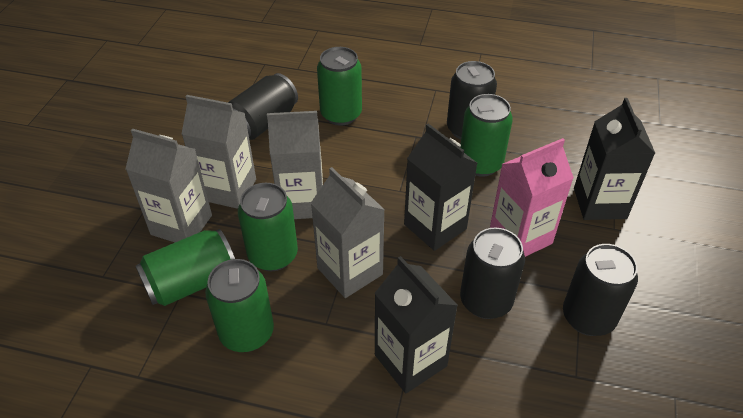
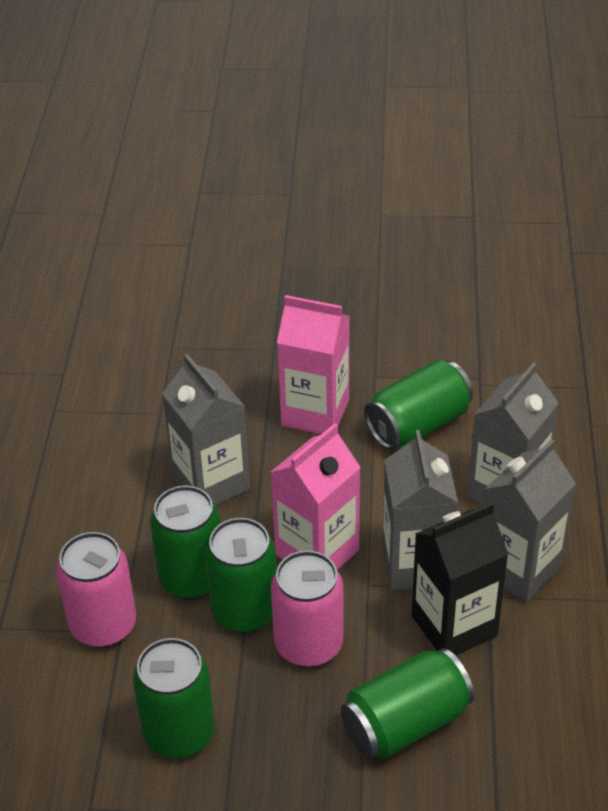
black can: [228,73,298,140] [447,61,497,140] [460,227,525,319] [563,244,638,336] = 4 -> none = 0
black carton: [374,256,458,393] [404,124,477,251] [574,98,655,220] = 3 -> [412,502,508,656] = 1
pink can: none = 0 -> [56,532,136,648] [271,550,344,667] = 2
pink carton: [490,138,574,257] = 1 -> [271,423,361,570] [277,295,350,434] = 2

